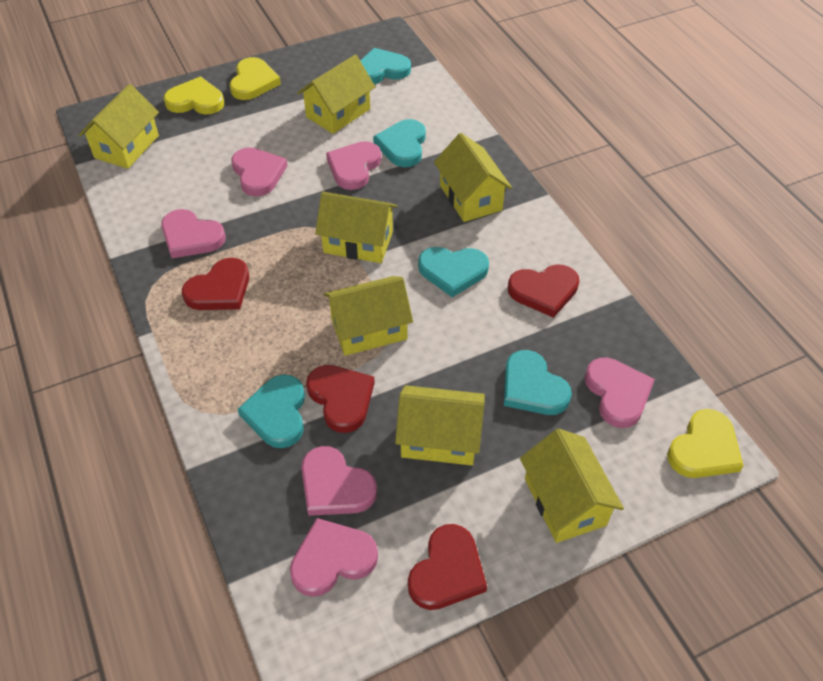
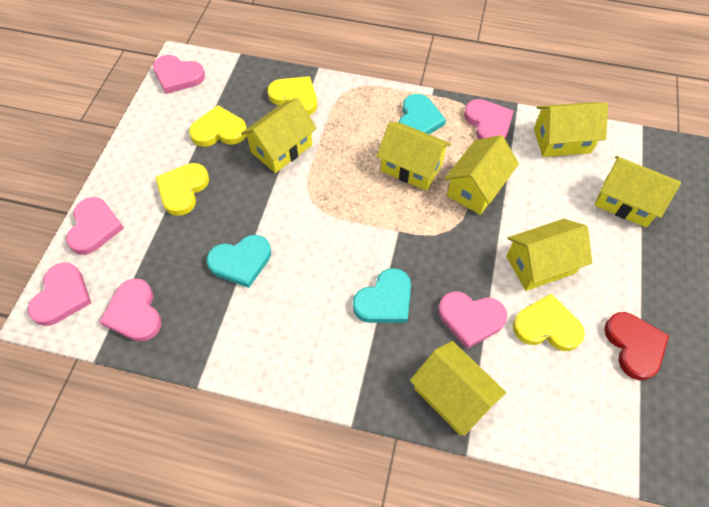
red heart: [182,258,249,310] [306,365,375,433] [408,524,487,610] [508,265,579,318] = 4 -> [604,312,669,380] = 1
turquoise heart: [237,374,305,448] [360,48,411,84] [373,119,426,167] [418,247,489,297] [504,350,572,415] = 5 -> [207,235,271,288] [353,268,411,323] [399,94,446,134] = 3
yellow heart: [164,77,224,115] [230,57,281,100] [667,409,744,478] = 3 -> [156,163,209,216] [189,105,247,147] [267,76,317,115] [513,294,585,351] = 4

